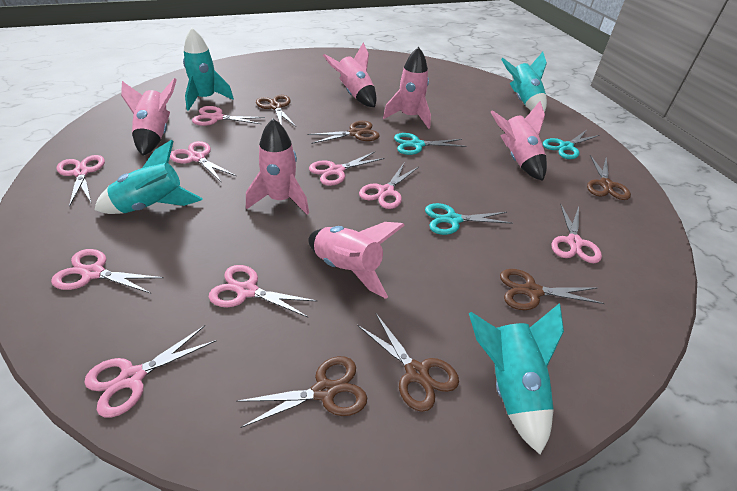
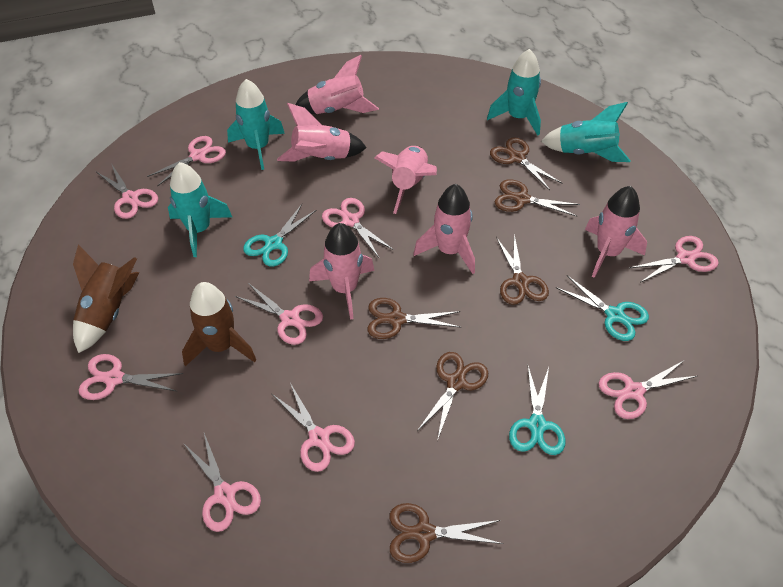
brown rocket: none = 0 -> [73,244,139,353] [182,282,256,367] = 2

